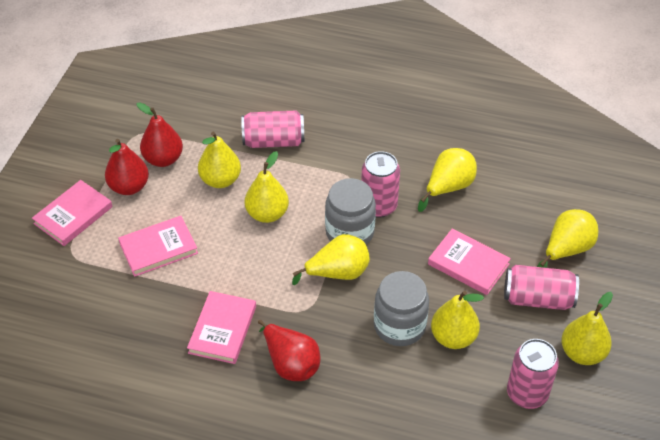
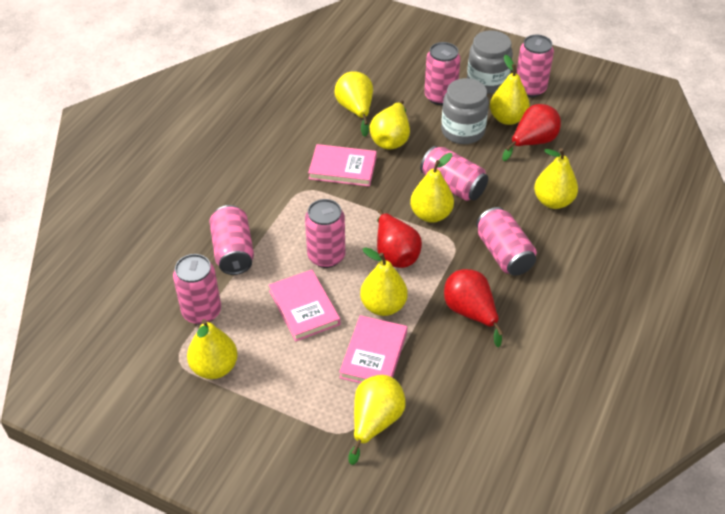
pink book: [32,180,113,246] [118,216,198,277] [187,291,256,364] [428,229,511,295] = 4 -> [269,269,340,341] [308,144,377,187] [339,315,407,383] = 3
pink can: [241,110,304,148] [361,151,400,218] [504,265,579,310] [507,339,559,409] = 4 -> [173,254,221,324] [209,205,254,275] [305,199,345,268] [420,146,488,201] [424,42,461,105] [476,207,537,276] [516,35,554,97] = 7
yellow pear: [198,132,241,188] [245,151,289,223] [292,234,370,285] [418,148,477,212] [431,291,484,349] [537,209,599,268] [561,292,613,365] = 7 -> [187,319,238,379] [334,71,373,137] [348,375,406,465] [360,247,408,316] [370,100,410,149] [410,153,454,223] [490,55,530,125] [534,148,578,209] = 8

